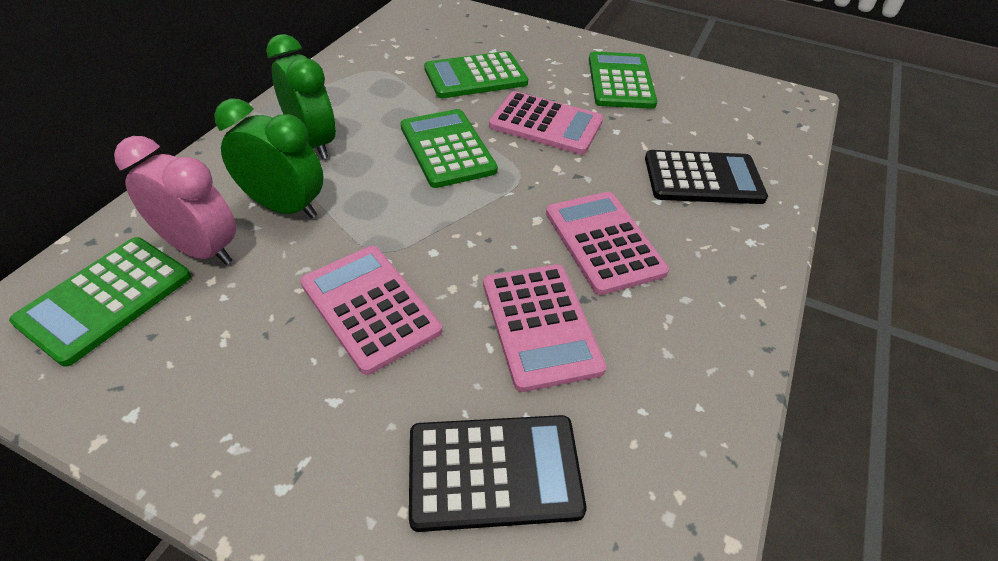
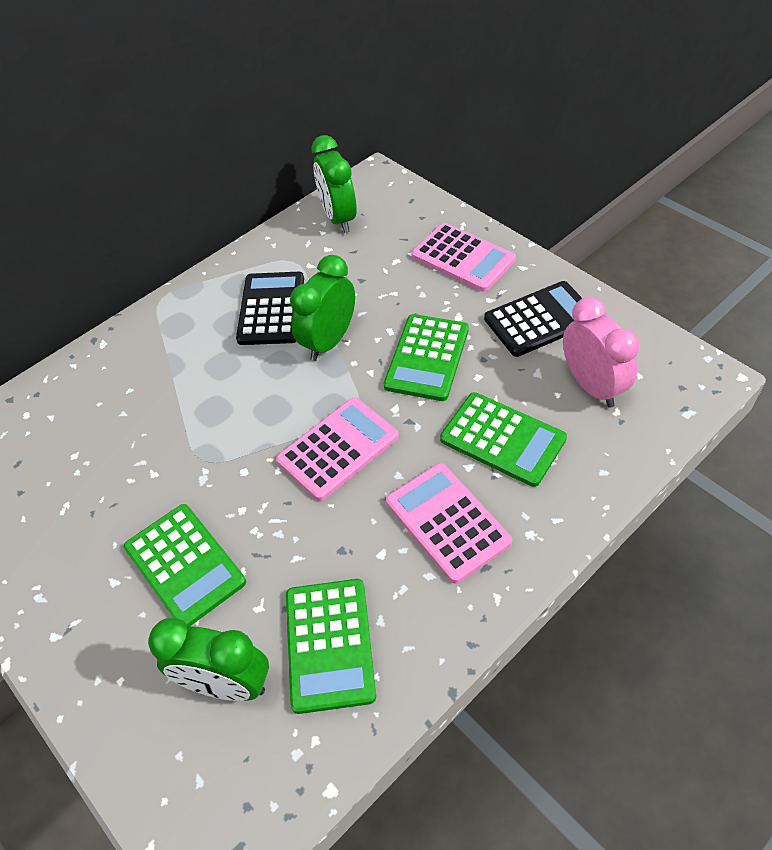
green clock: [214,99,324,219] [266,34,336,159] = 2 -> [148,617,269,701] [290,255,355,361] [311,135,357,233] = 3
pink calculator: [300,246,442,375] [483,264,606,392] [489,91,603,155] [546,192,669,295] = 4 -> [276,397,399,501] [386,463,512,584] [412,223,516,292] = 3

